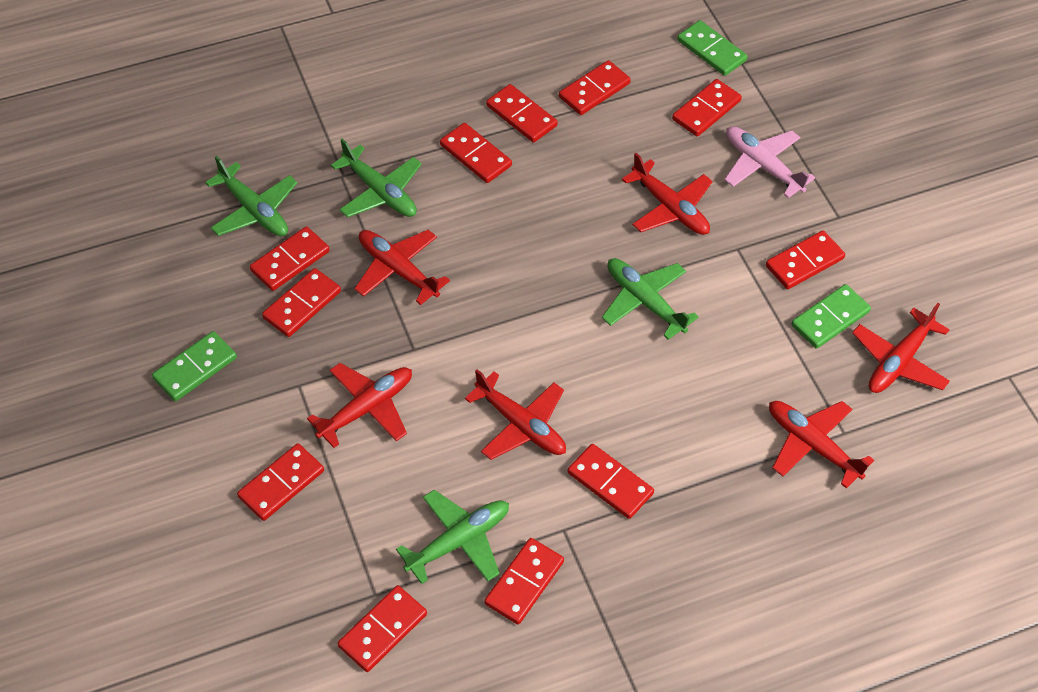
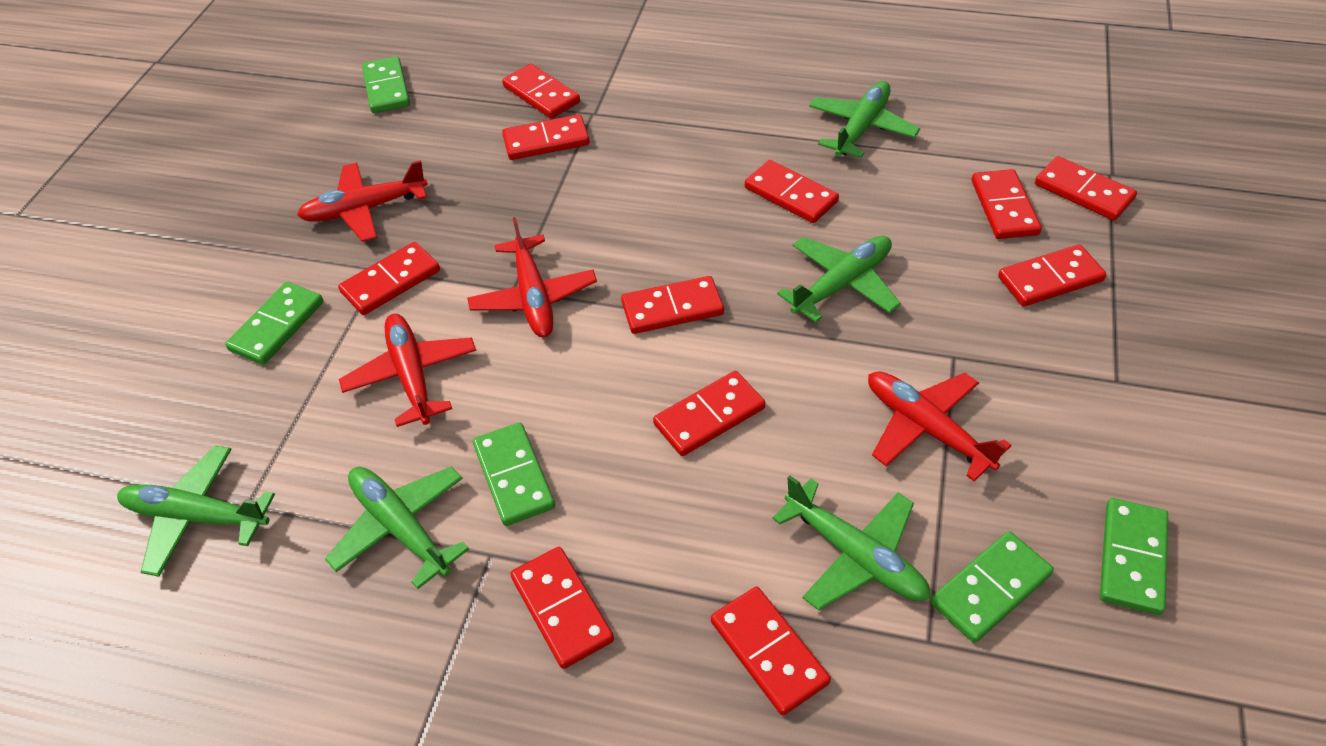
green domino: [152,331,237,401] [677,20,748,76] [791,284,871,349] = 3 -> [225,282,323,365] [362,56,410,113] [473,422,555,526] [930,531,1054,643] [1100,498,1168,615] = 5
green plane: [205,156,298,236] [331,139,422,217] [396,490,509,584] [602,258,699,340] = 4 -> [117,445,275,577] [325,466,469,589] [772,476,930,610] [777,236,901,322] [809,81,920,158] = 5
pink plane: [724,126,816,198] = 1 -> none = 0
red plane: [307,363,412,448] [354,230,450,305] [465,369,566,460] [622,153,713,235] [769,401,874,488] [852,303,950,393] = 6 -> [297,160,428,242] [339,314,476,427] [467,217,597,337] [868,371,1012,481] = 4

